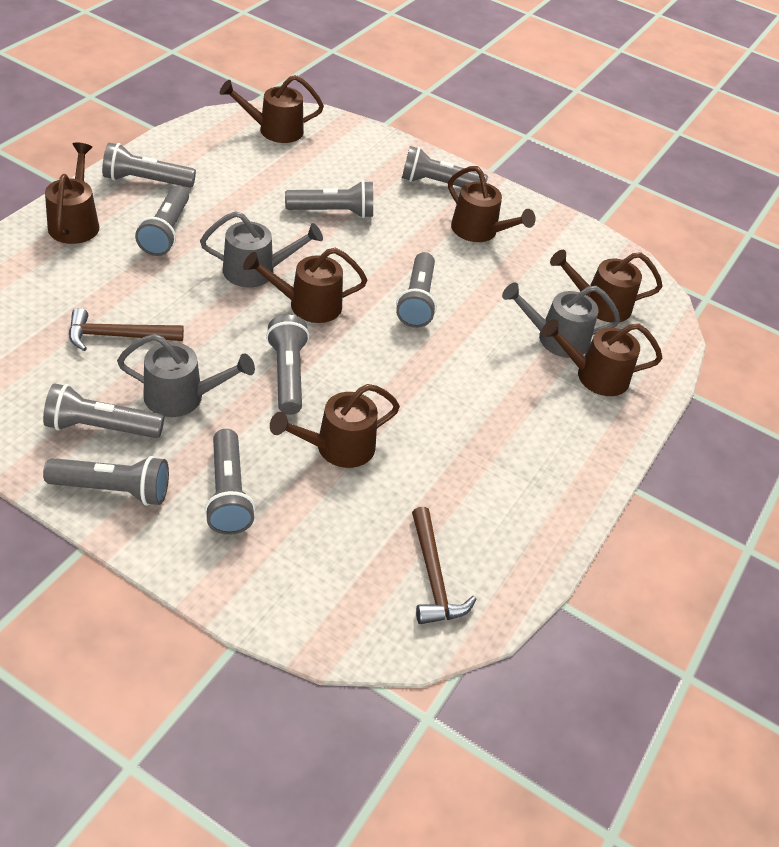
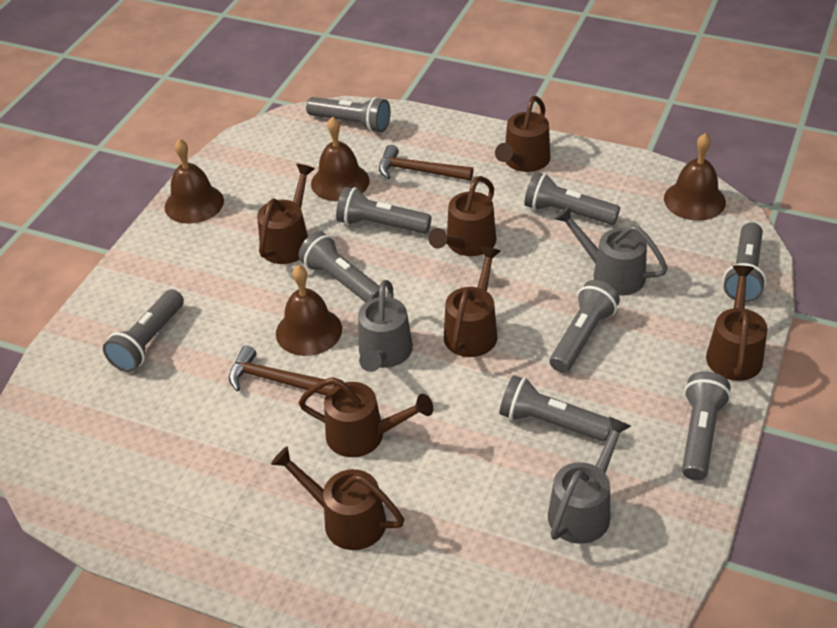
brown bell: none = 0 -> [165,139,224,224] [276,265,342,356] [311,117,370,201] [664,133,726,221] = 4

